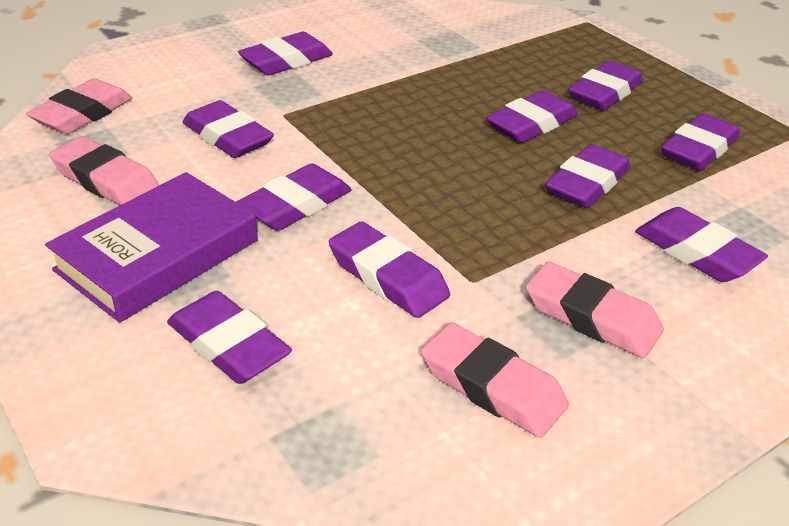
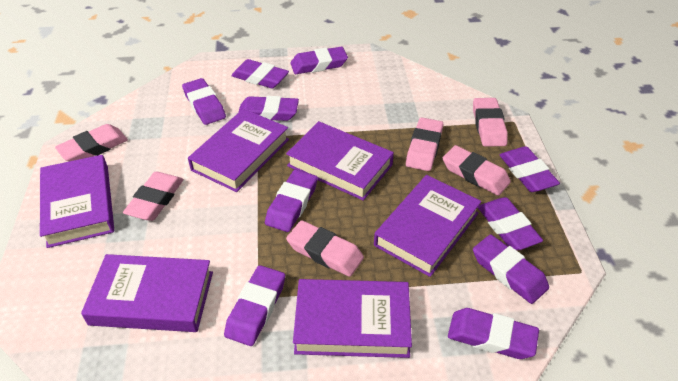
pink eraser: [26,78,133,134] [49,136,159,205] [421,322,569,438] [526,262,664,358] = 4 -> [55,124,128,161] [123,172,184,221] [286,220,364,277] [406,118,443,171] [443,145,511,196] [473,98,508,147] = 6
purple book: [45,172,258,323] = 1 -> [40,155,114,248] [81,254,213,332] [188,109,289,192] [286,121,394,201] [293,279,412,358] [374,175,481,277] = 6

